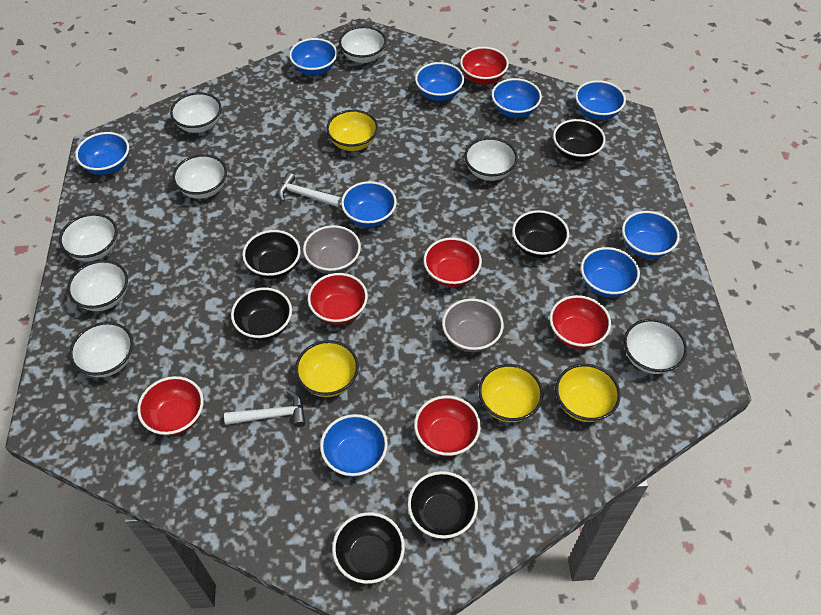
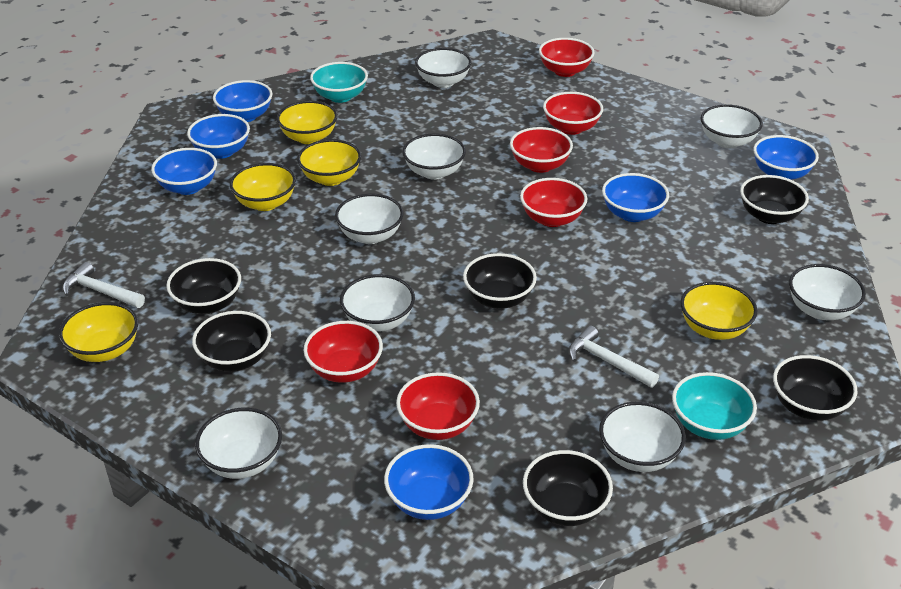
blue bowl: [75,132,129,175] [289,38,337,76] [320,414,388,477] [341,181,397,227] [415,62,464,101] [492,78,542,118] [575,80,626,120] [581,247,640,297] [622,211,680,259] = 9 -> [151,148,217,195] [187,114,250,159] [213,80,273,122] [384,444,474,520] [602,173,669,222] [753,135,819,180] = 6
grey bowl: [303,225,361,274] [442,298,504,352] = 2 -> none = 0
turquoise bowl: none = 0 -> [310,62,368,103] [672,372,757,440] = 2
yellow bowl: [295,340,359,397] [326,110,378,151] [478,364,543,422] [555,364,621,422] = 4 -> [59,302,138,362] [230,163,296,211] [277,101,338,144] [297,139,361,186] [680,282,757,340] = 5

